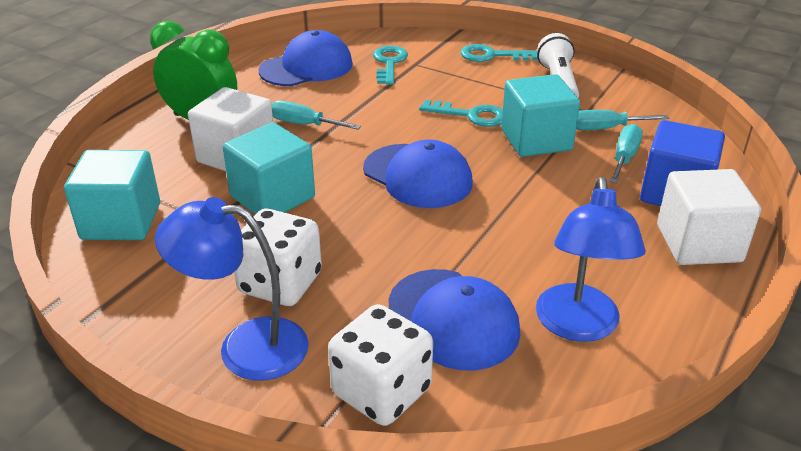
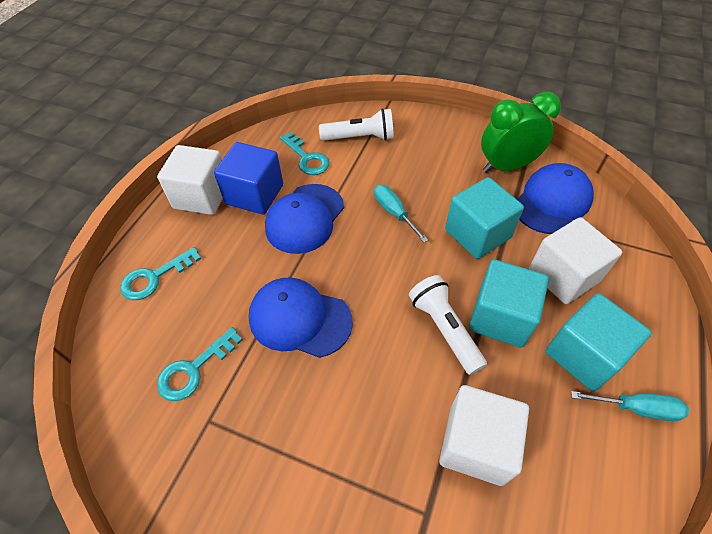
blue lamp: [155,197,309,381] [536,177,646,342] = 2 -> none = 0
turquoise screwdriver: [272,100,361,130] [576,110,669,130] [610,124,643,183] = 3 -> [374,185,428,243] [571,391,689,421] = 2
white cube: [188,87,273,171] [657,169,761,265] = 2 -> [157,145,223,215] [439,385,529,486] [529,217,622,304] = 3
white dice: [234,209,322,306] [328,304,433,426] = 2 -> none = 0
white flashlight: [537,33,579,98] = 1 -> [319,108,394,141] [409,275,487,375] = 2

